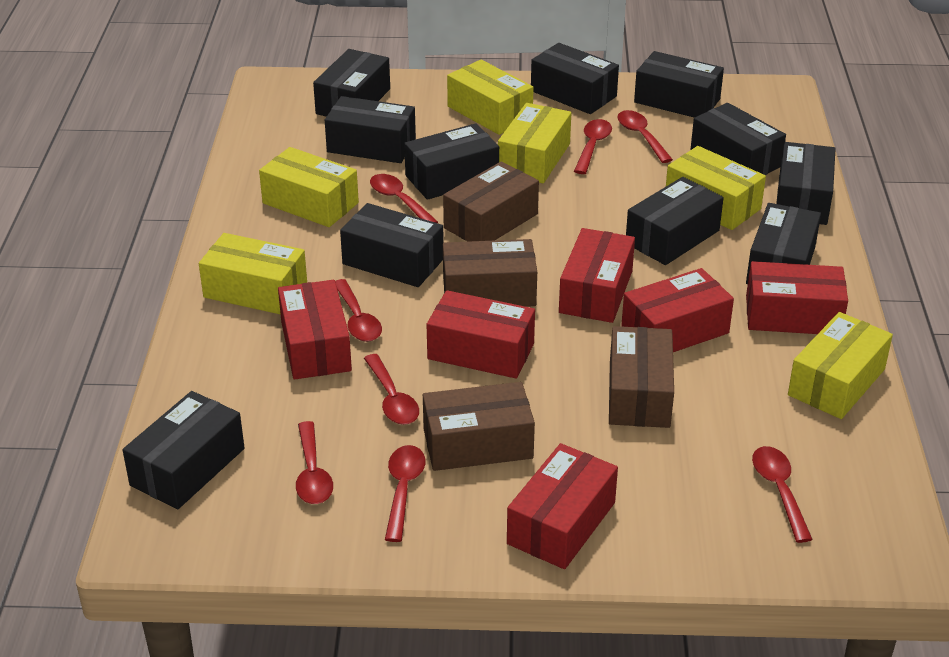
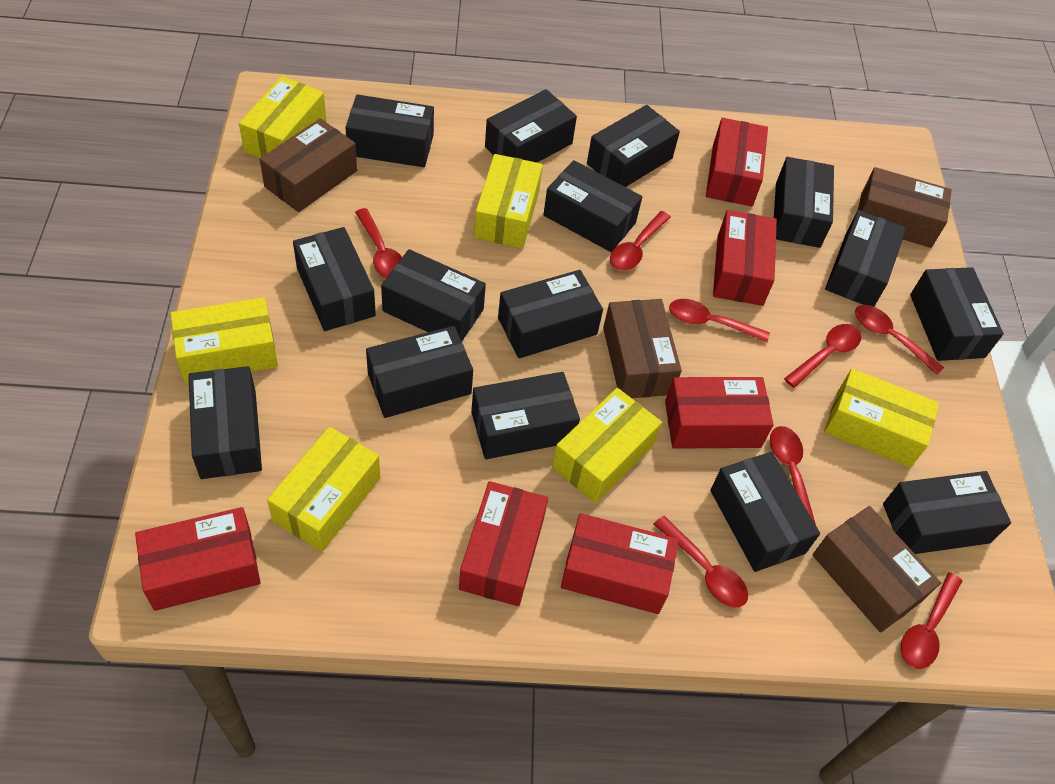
black box: [122,391,245,509] [313,49,390,117] [325,96,416,163] [340,203,444,287] [404,123,499,200] [531,43,619,114] [626,177,724,265] [634,51,724,118] [690,103,786,175] [746,203,821,284] [776,142,836,225] = 11 -> [188,366,262,479] [293,227,376,331] [345,94,434,167] [366,326,473,418] [381,249,486,342] [471,372,580,459] [485,89,577,163] [498,270,603,358] [543,160,642,252] [587,105,680,187] [710,452,820,572] [774,157,834,248] [825,210,906,307] [883,471,1011,554] [910,267,1004,361] = 15

